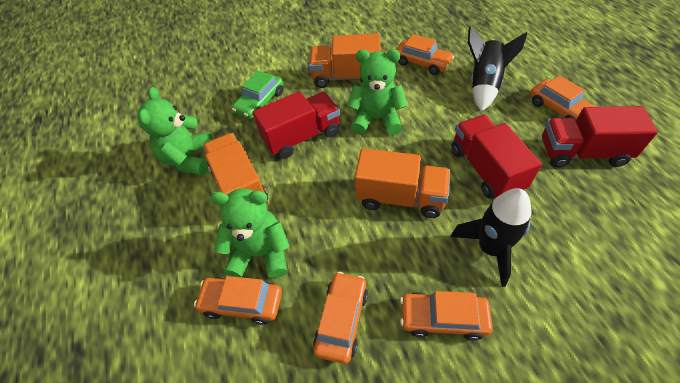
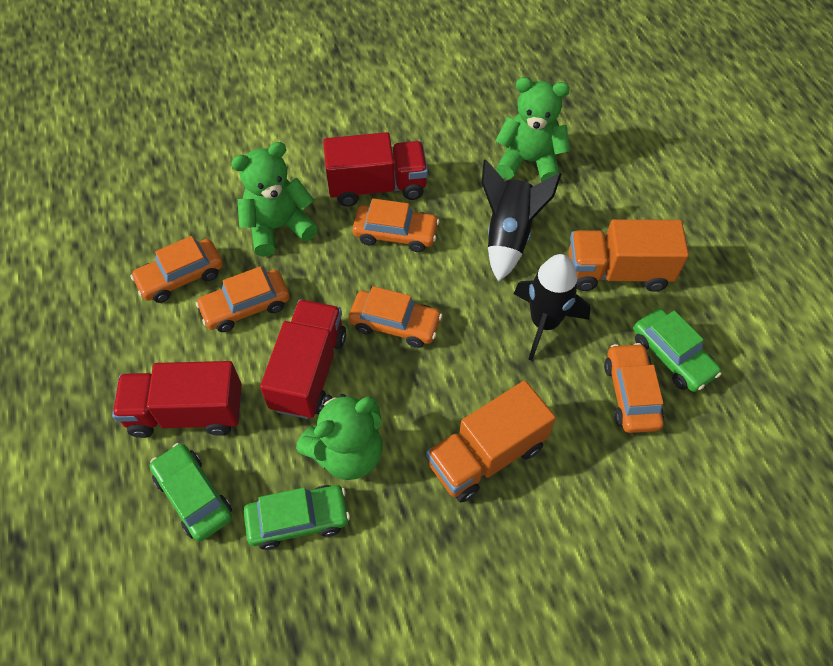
green car: [232,71,283,119] = 1 -> [150,443,232,542] [244,485,350,550] [633,308,722,392] = 3
orange truck: [203,133,268,203] [309,33,381,88] [355,148,450,218] = 3 -> [426,380,556,503] [569,219,689,292] = 2

